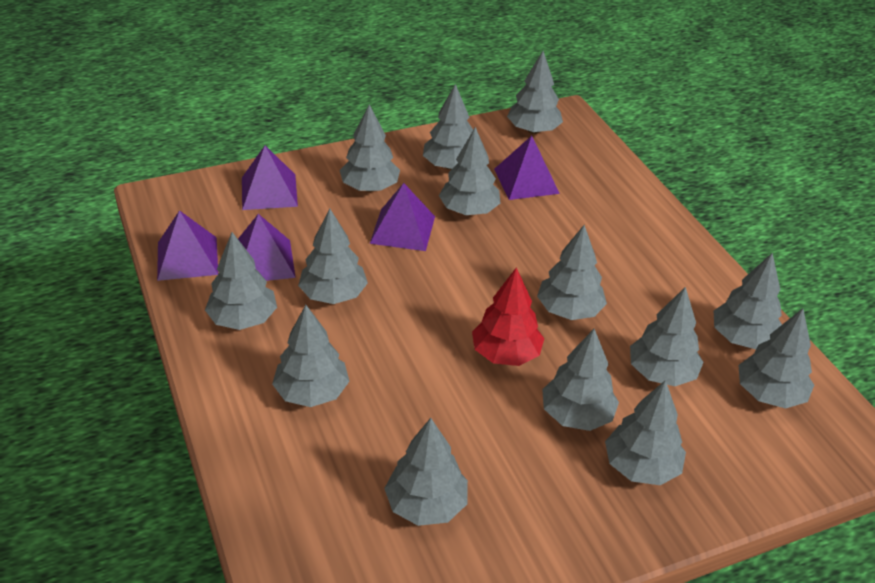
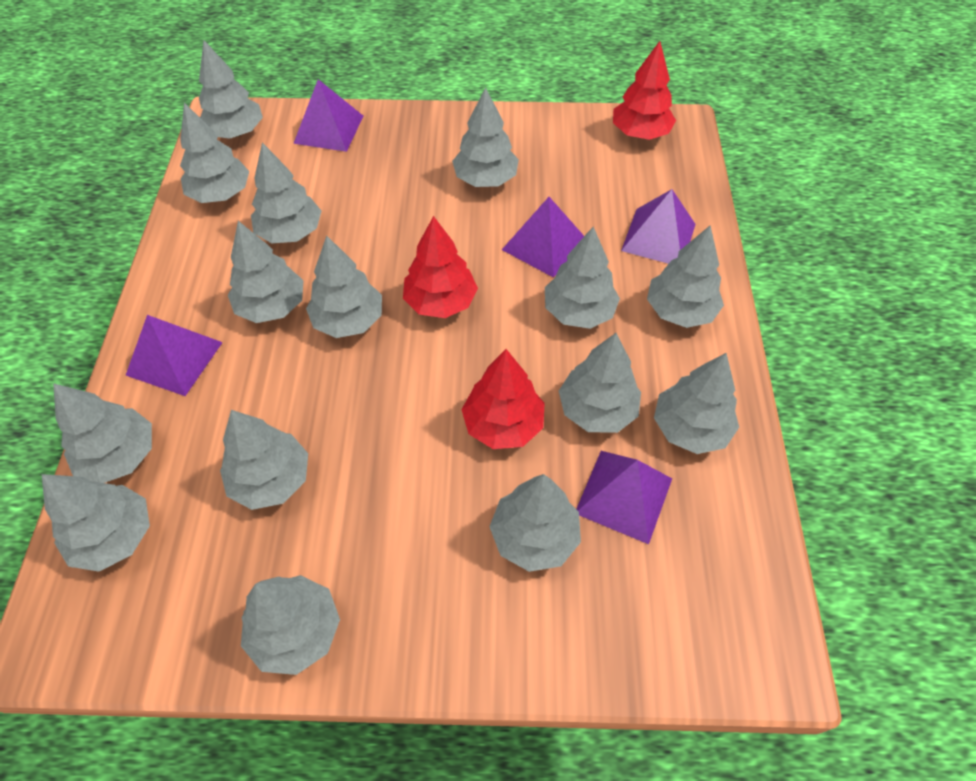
grey tree: [205,232,277,330] [272,305,350,407] [298,209,368,304] [340,104,400,192] [384,418,468,526] [423,84,473,170] [439,127,500,215] [507,51,563,134] [537,225,607,320] [542,329,619,431] [605,380,686,485] [630,287,704,386] [714,253,782,349] [738,308,814,409] = 14 -> [42,474,150,572] [53,383,152,483] [180,103,249,203] [199,40,263,139] [220,410,308,510] [228,221,304,323] [241,575,340,675] [251,143,321,243] [306,236,382,338] [452,87,519,187] [489,474,581,572] [545,227,620,329] [559,333,641,433] [647,226,724,328] [654,353,739,454] = 15
red tree: [472,267,544,366] = 1 -> [403,216,478,318] [461,349,545,449] [613,41,676,140] = 3

